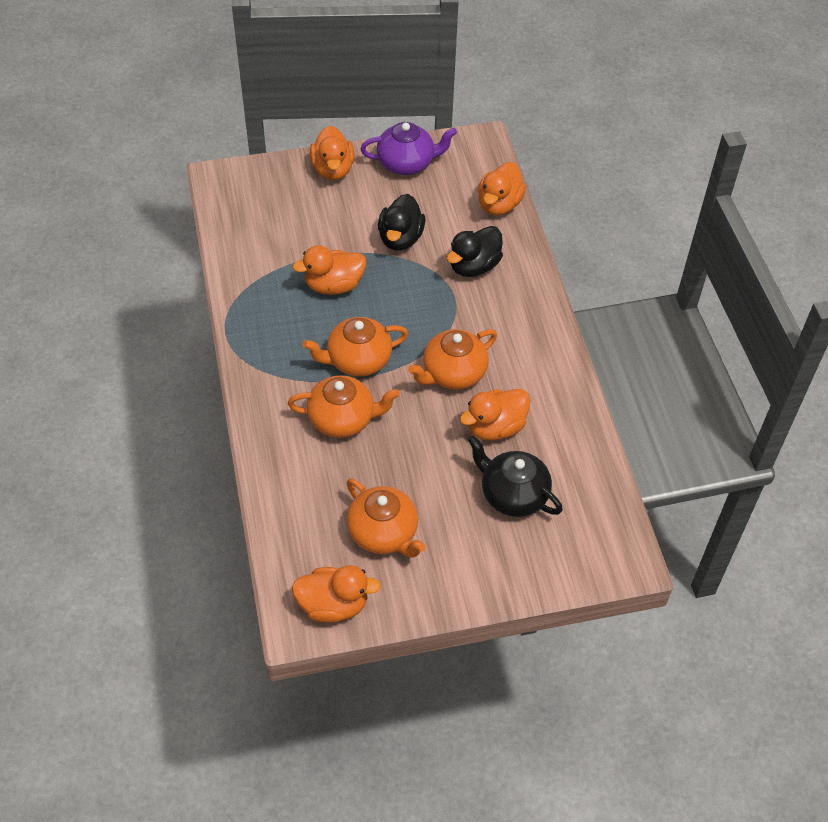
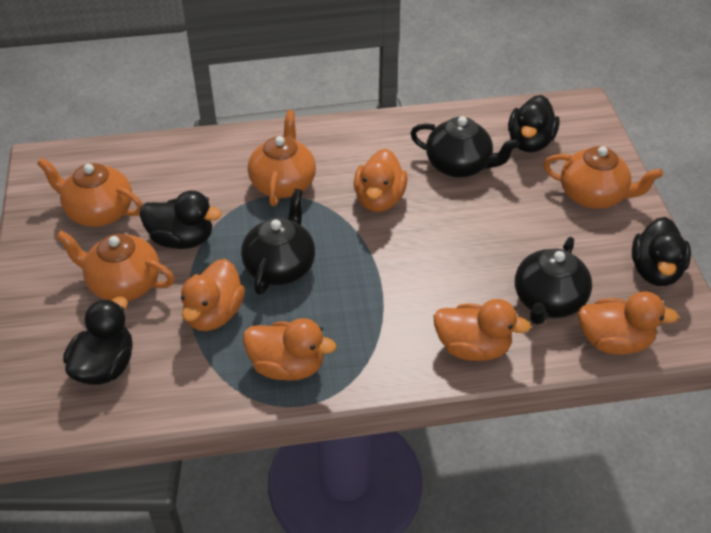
black duck: [378,194,425,250] [447,226,503,277] = 2 -> [63,297,133,385] [140,191,222,249] [508,95,560,152] [632,217,691,286] = 4
black teapot: [468,435,563,517] = 1 -> [241,189,315,295] [410,116,520,178] [515,237,592,325] = 3
purple teapot: [360,122,457,175] = 1 -> none = 0

